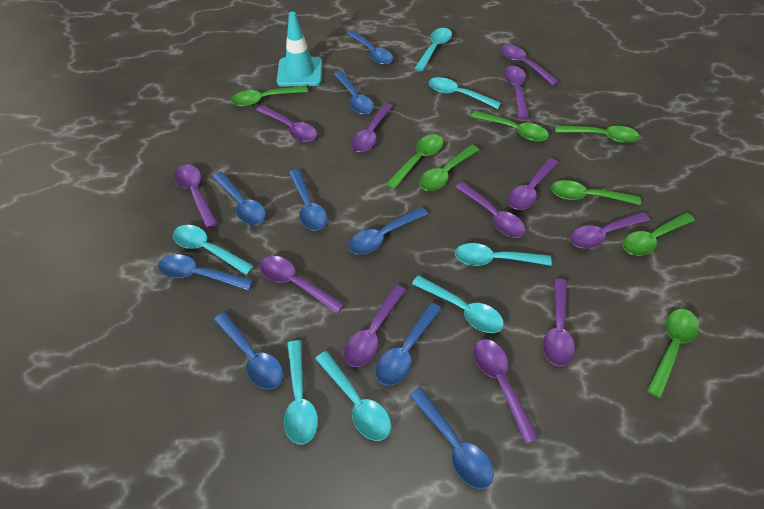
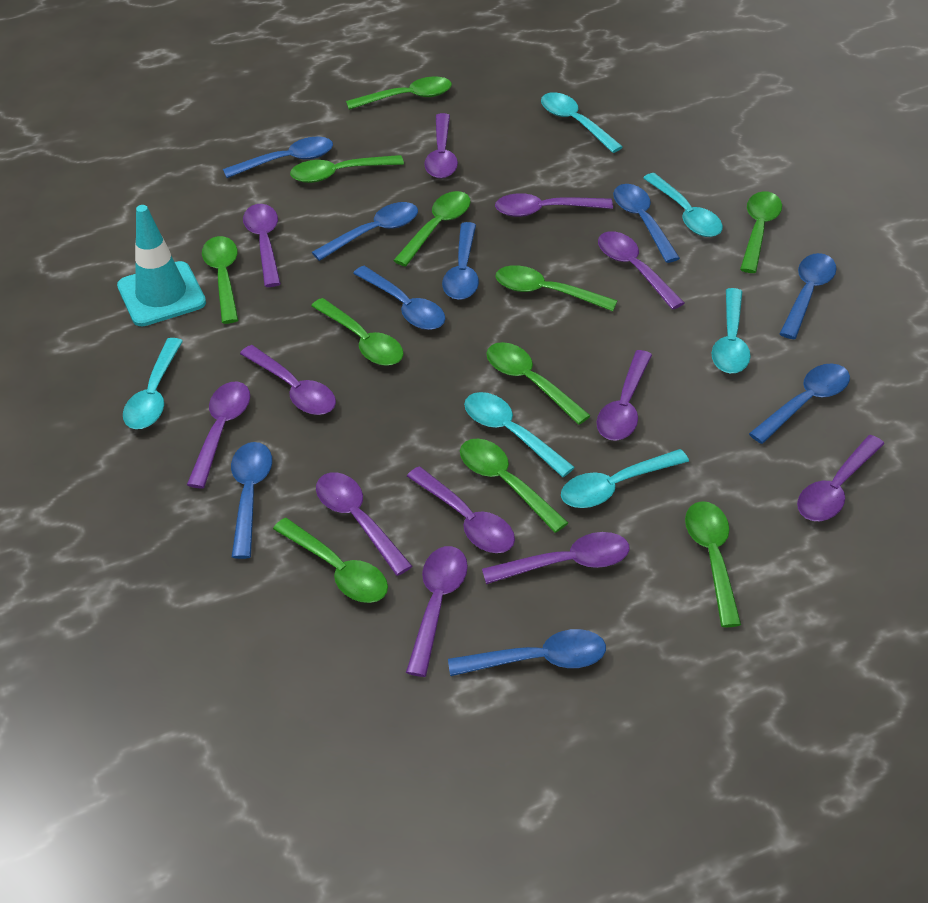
green spoon: [231,86,308,106] [386,134,443,189] [419,145,479,191] [471,111,549,141] [551,180,641,205] [555,125,639,143] [622,213,695,256] [647,309,699,398] = 8 -> [202,236,238,324] [273,518,388,603] [290,155,404,183] [311,298,404,366] [346,76,452,110] [393,191,471,267] [460,439,568,533] [486,342,591,425] [495,265,618,311] [685,501,741,627] [740,191,782,273] = 11
turquoise spoon: [173,225,254,275] [284,340,318,444] [315,351,391,441] [412,275,504,333] [415,28,452,71] [429,77,501,109] [455,243,552,266] = 7 -> [123,338,183,429] [464,392,575,477] [541,92,623,153] [561,449,689,508] [643,173,723,237] [711,288,751,373] = 6

